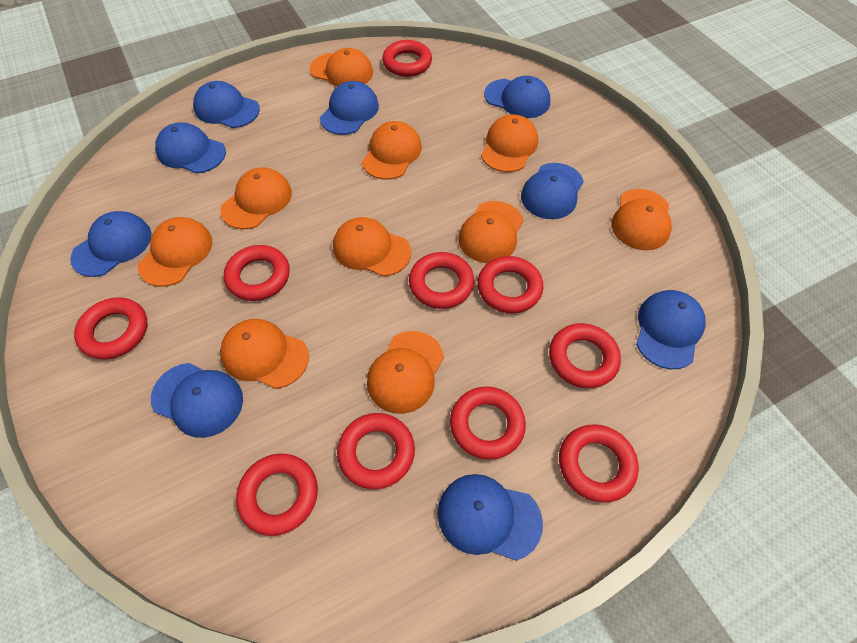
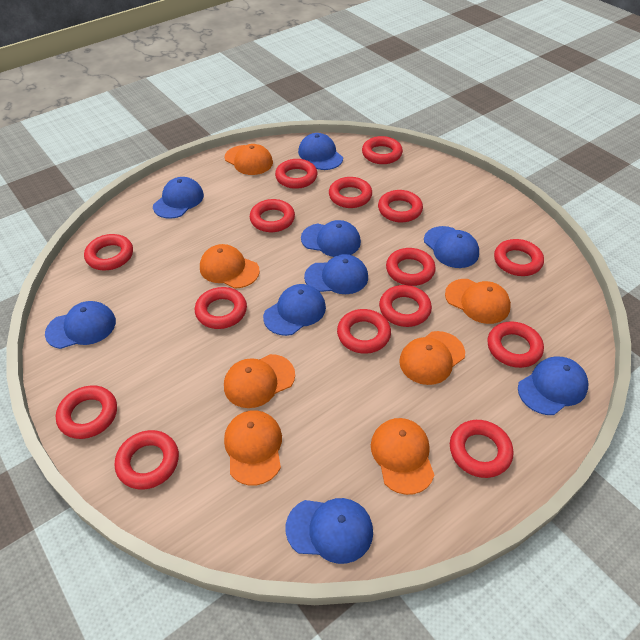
orange cap: [138,217,212,287] [220,167,292,229] [220,319,309,389] [310,48,373,87] [333,217,411,277] [362,121,422,180] [367,331,444,414] [459,201,524,263] [481,114,538,172] [612,189,672,251] = 10 -> [200,244,260,288] [224,144,273,175] [224,354,295,408] [224,410,282,486] [371,418,434,495] [399,331,465,385] [445,279,511,324] = 7
red ring: [74,297,148,360] [224,245,290,301] [236,454,318,536] [337,413,415,489] [382,40,432,77] [409,252,474,309] [450,387,526,460] [477,256,543,314] [549,323,621,388] [559,424,639,503] = 10 -> [56,385,117,439] [84,234,133,270] [115,430,179,490] [195,287,247,329] [250,199,295,232] [275,159,317,189] [329,177,372,208] [337,309,391,354] [362,136,403,164] [378,190,423,222] [379,285,432,327] [386,248,436,286] [450,420,513,478] [487,321,544,368] [494,239,544,276] = 15

